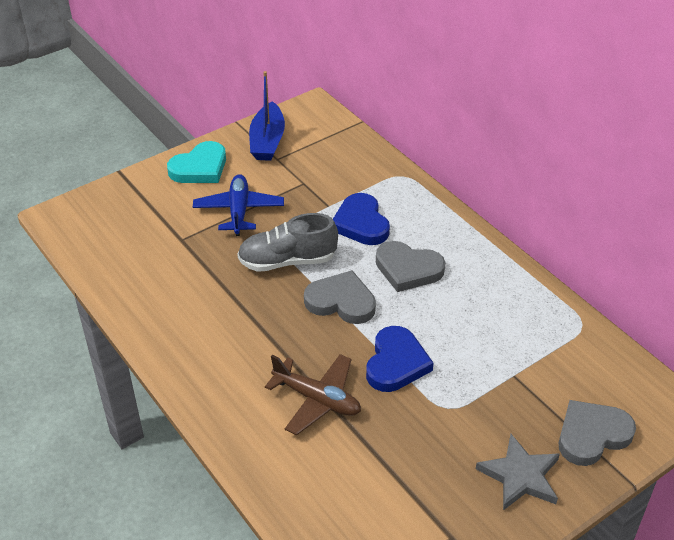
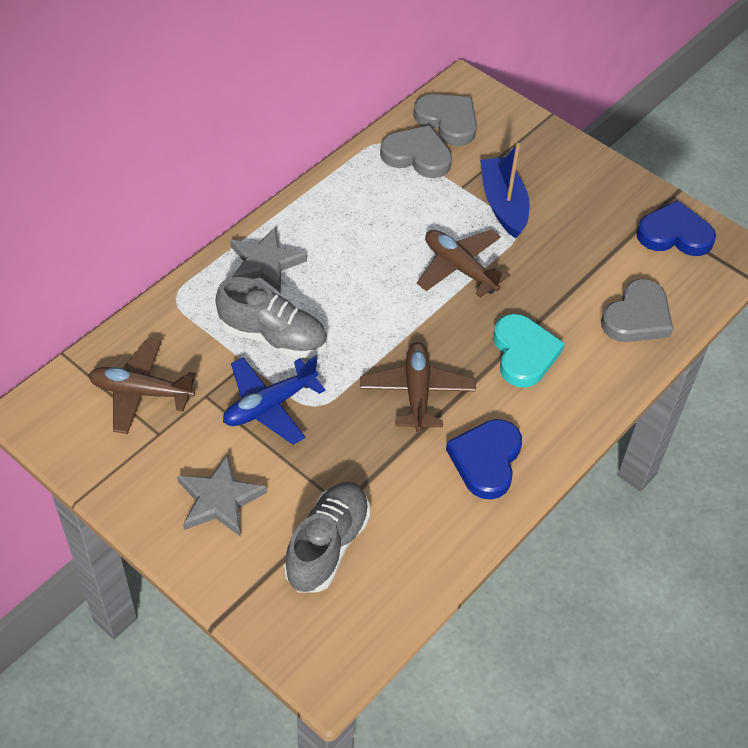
brown plane: [265,354,361,435] = 1 -> [88,338,196,434] [360,342,476,432] [417,229,510,298] = 3
grey shoe: [237,213,338,272] = 1 -> [215,277,327,358] [284,482,370,592] = 2
grey star: [476,434,560,510] = 1 -> [177,454,267,537] [230,227,307,293] = 2

